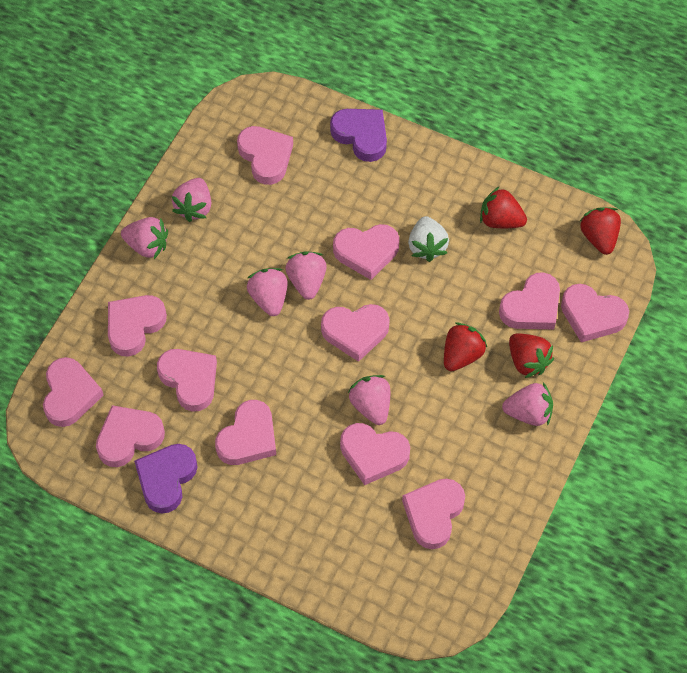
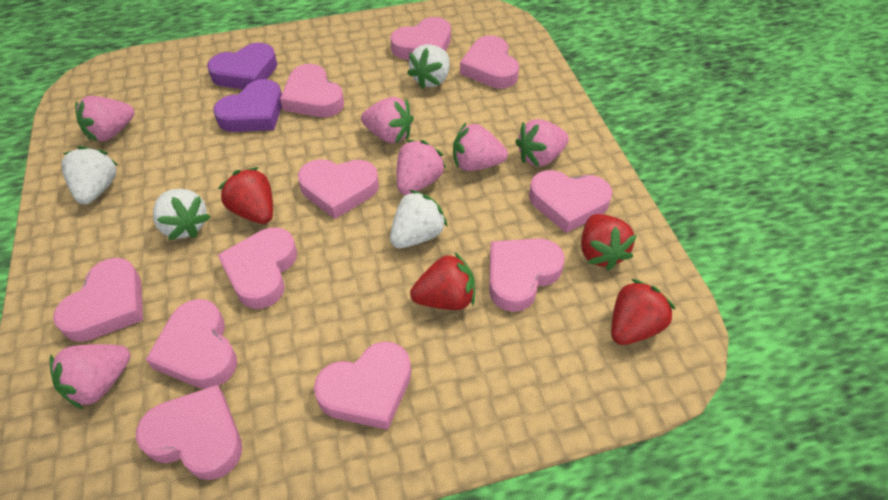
pink heart: [43,357,104,427] [96,405,165,467] [108,295,167,357] [157,349,217,412] [215,400,276,465] [237,126,293,185] [321,304,390,362] [333,224,400,280] [340,423,410,485] [402,479,465,549] [499,272,560,329] [561,284,629,342] = 12 -> [53,258,143,342] [136,385,242,480] [145,299,237,389] [218,227,297,309] [280,64,344,117] [298,159,379,219] [314,342,411,430] [391,17,451,60] [460,35,519,89] [489,238,565,312] [529,170,612,233] = 11
white strawberry: [408,216,449,262] = 1 -> [61,146,118,204] [153,189,211,240] [390,190,448,248] [407,44,450,89] = 4

